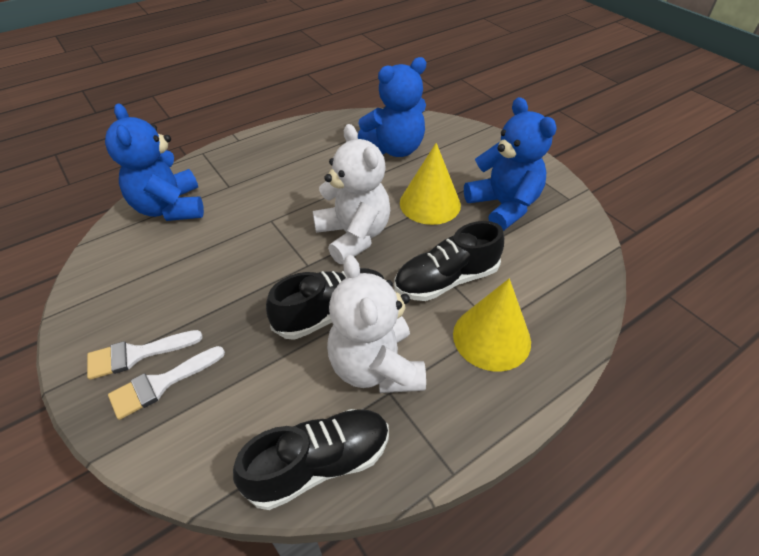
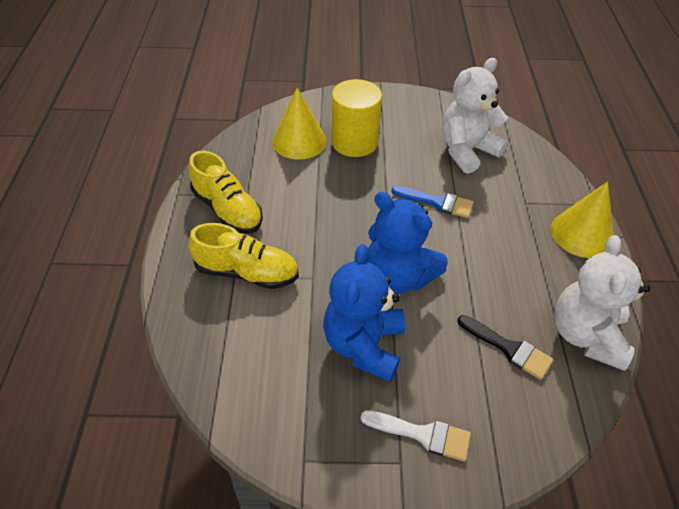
black brush: none = 0 -> [457,315,553,380] = 1
black shoe: [233,409,389,510] [266,268,386,340] [394,221,504,301] = 3 -> none = 0
blue brush: none = 0 -> [391,186,474,218] = 1
blue teddy bear: [105,103,204,221] [358,57,426,157] [464,97,557,231] = 3 -> [323,244,405,382] [367,192,448,294] = 2
white brush: [87,330,203,380] [108,346,225,420] = 2 -> [360,410,471,462] = 1
yellow cylinder: none = 0 -> [331,79,382,157] = 1
yellow shoe: none = 0 -> [189,151,263,234] [189,223,299,289] = 2

